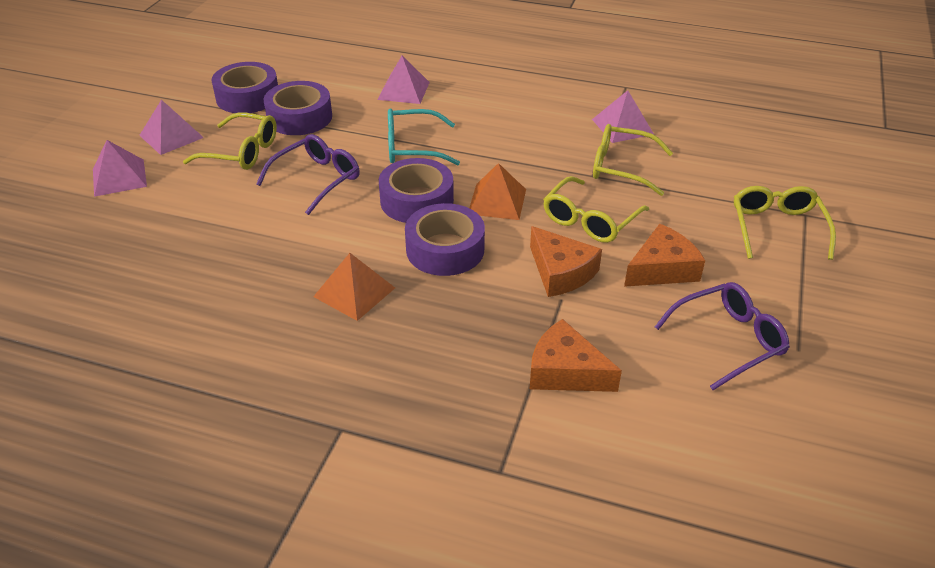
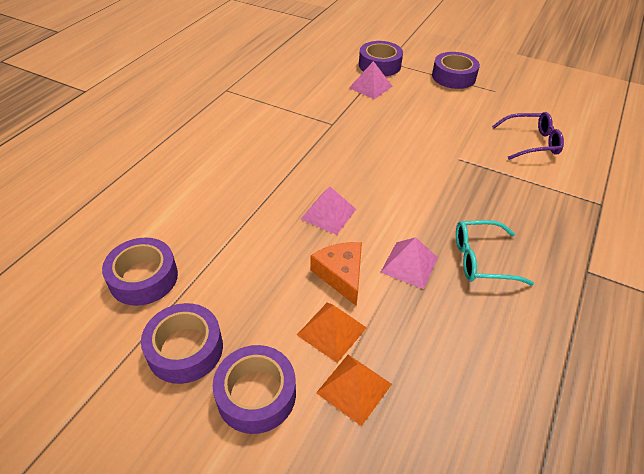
orange cheese: [530,226,602,297] [530,319,622,392] [624,224,705,287] = 3 -> [310,242,362,306] = 1
pink pyramid: [93,140,147,197] [139,100,204,155] [378,56,430,104] [592,90,654,143] = 4 -> [301,187,356,235] [349,61,392,99] [380,237,438,289] = 3
purple glasses: [256,134,360,215] [655,282,790,390] = 2 -> [492,112,564,160] = 1
purple tape: [211,62,278,113] [263,81,332,135] [379,158,454,223] [405,203,485,276] = 4 -> [102,237,178,306] [141,303,223,384] [213,345,296,434] [359,41,403,76] [432,52,480,89] = 5
yellow glasses: [183,112,277,170] [543,176,649,243] [593,124,673,196] [734,186,836,260] = 4 -> none = 0

